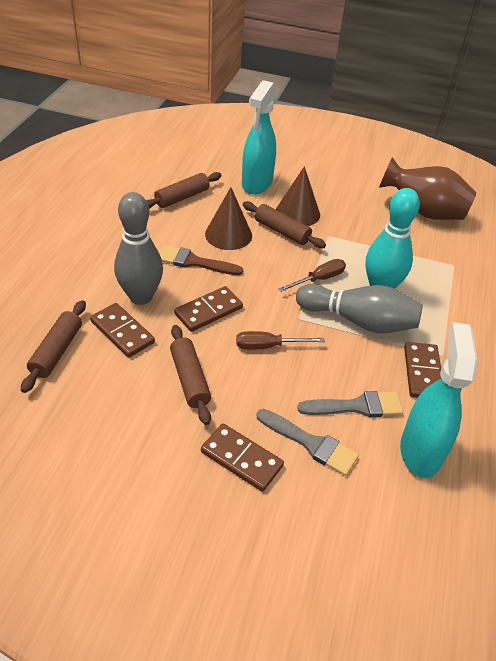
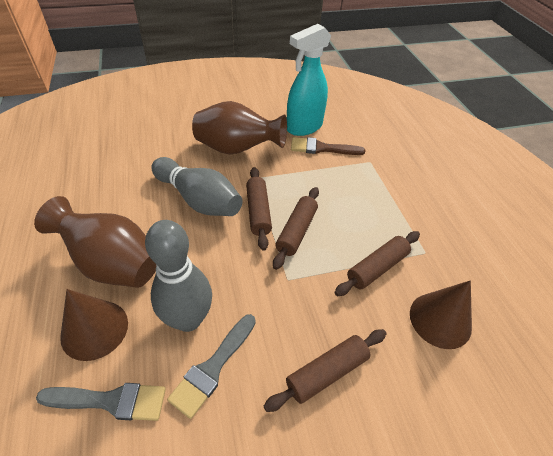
brown domino: [90,303,155,357] [174,286,243,332] [201,424,284,492] [404,342,441,398] = 4 -> none = 0
brown screwdriver: [236,331,325,349] [278,259,346,292] = 2 -> none = 0
brown vase: [379,157,476,220] = 1 -> [34,196,156,288] [192,101,287,154] = 2
turquoise bowling pin: [366,188,420,289] = 1 -> none = 0
turquoise spray bottle: [242,80,276,194] [400,322,478,478] = 2 -> [287,24,331,136] = 1

